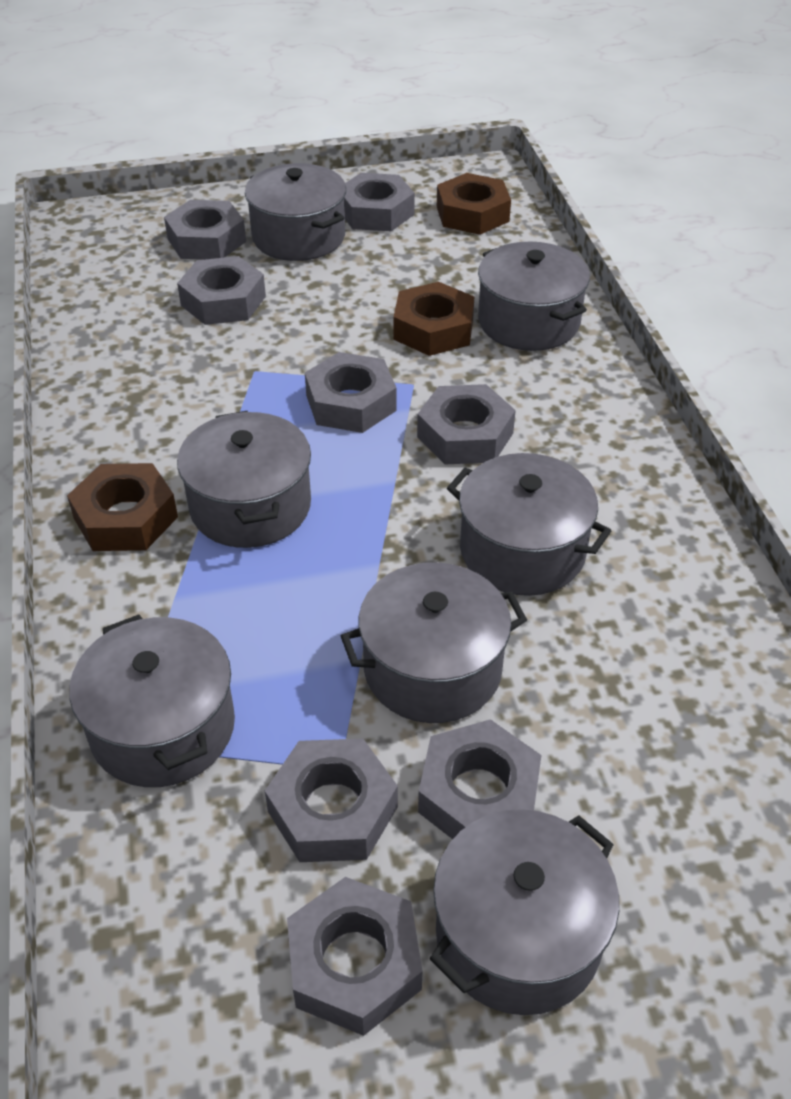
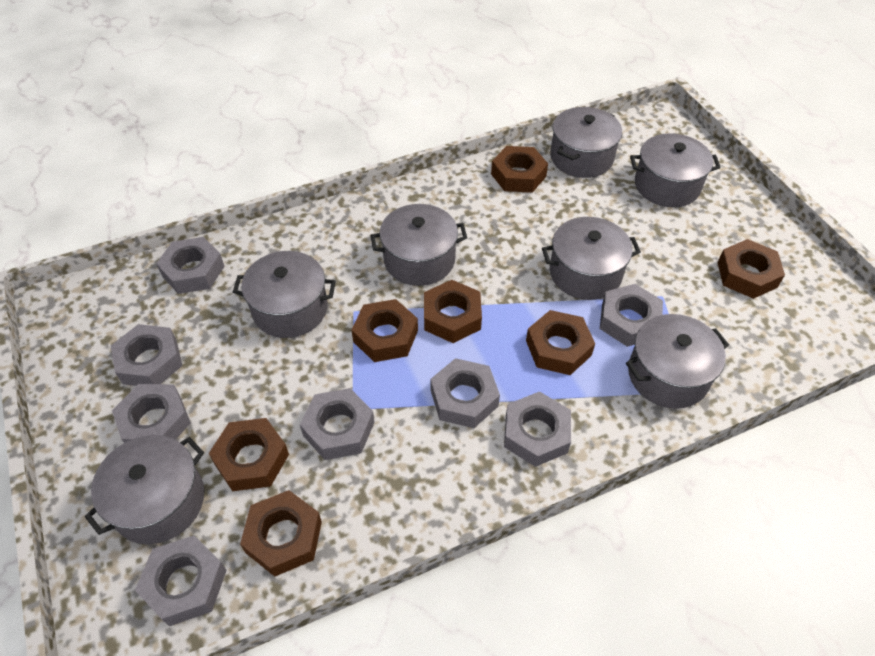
brown nut: [67,463,178,551] [394,282,474,356] [437,173,511,235] = 3 -> [209,418,289,491] [240,490,322,576] [351,299,418,362] [424,280,482,343] [491,146,548,193] [526,310,595,375] [717,239,785,299] = 7

